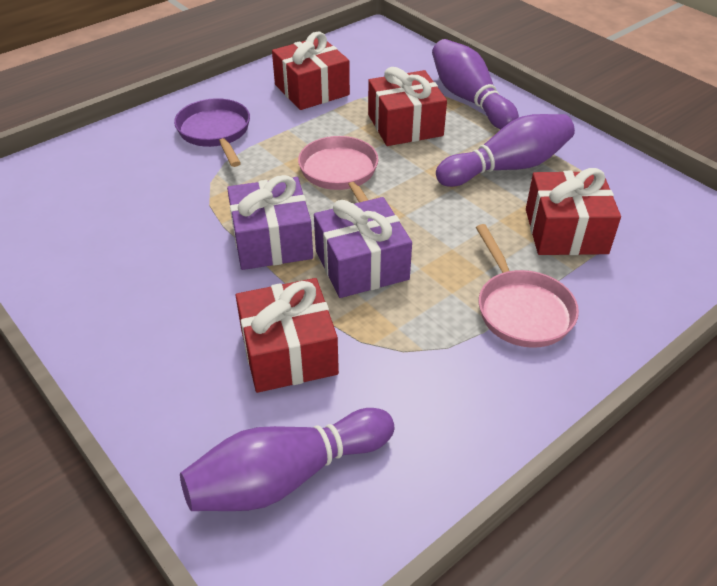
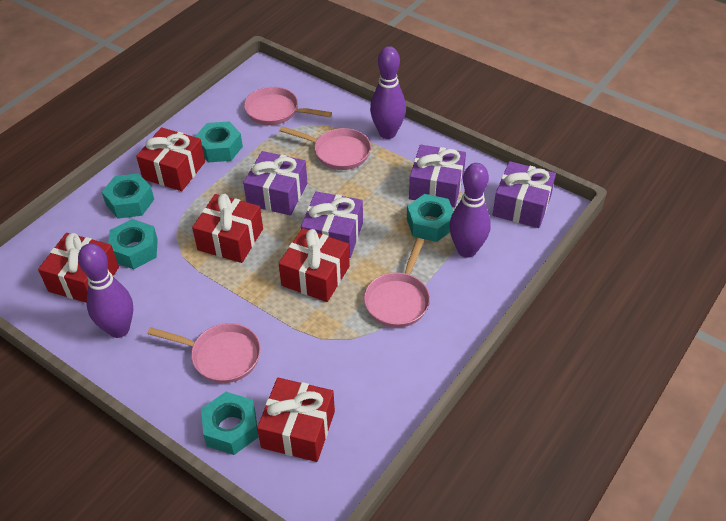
pink pan: [298,136,378,202] [476,224,579,348] = 2 -> [147,323,261,383] [244,87,332,125] [280,126,371,170] [364,238,430,328] = 4
purple gift: [227,175,313,270] [314,197,412,298] = 2 -> [243,151,307,215] [301,192,363,258] [409,145,466,207] [493,161,556,228] = 4
purple pan: [174,98,250,167] = 1 -> none = 0
red gift: [236,278,339,393] [272,32,350,110] [368,67,447,146] [526,168,621,255] = 4 -> [38,233,119,303] [136,127,205,191] [192,194,263,263] [257,378,335,462] [278,228,350,302] = 5
turquoise nut: none = 0 -> [102,173,154,219] [108,219,158,269] [195,121,243,162] [201,392,259,455] [407,194,454,242] = 5

